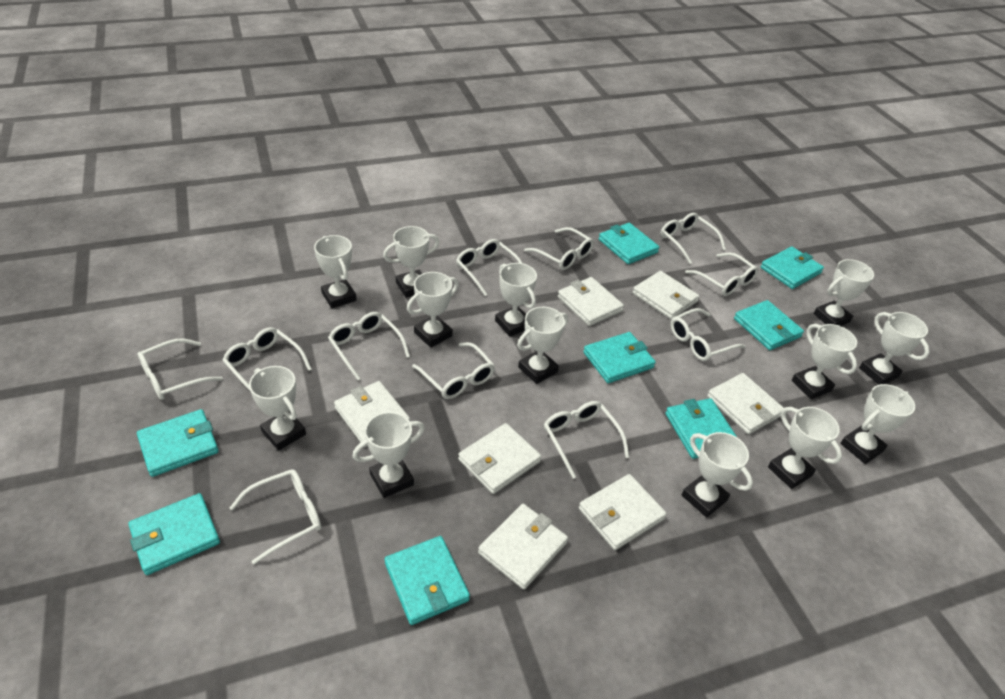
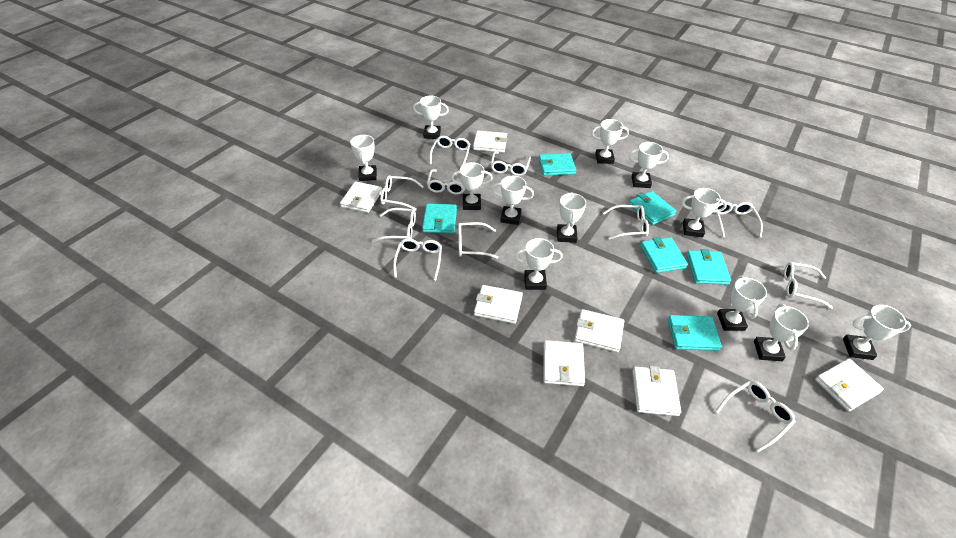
turquoise wallet: [128,493,220,575] [137,409,219,477] [385,536,470,625] [583,332,656,383] [599,223,659,264] [665,398,737,459] [734,300,804,350] [761,246,824,289] = 8 -> [422,203,457,233] [538,153,576,176] [629,191,676,225] [640,237,688,273] [668,315,722,351] [686,249,731,285] = 6
white trophy: [249,366,306,451] [314,235,357,308] [352,412,425,498] [383,226,439,298] [407,272,459,348] [495,263,537,337] [517,307,568,384] [682,432,753,518] [768,407,842,489] [792,324,857,399] [814,259,874,326] [840,384,915,464] [859,312,929,385] = 13 -> [350,134,377,181] [413,96,449,139] [451,162,493,210] [492,176,534,225] [515,238,563,290] [557,192,586,243] [591,119,629,164] [629,142,669,188] [682,188,727,238] [717,276,767,331] [754,304,809,361] [843,305,911,360] = 12

